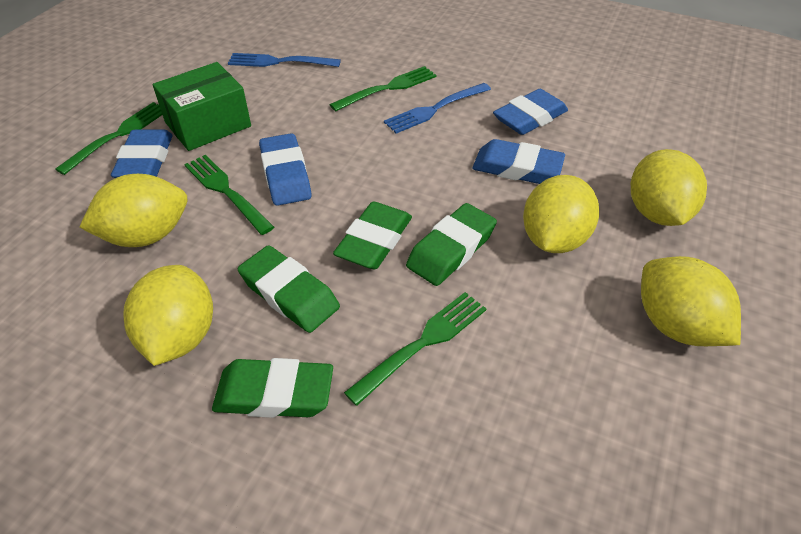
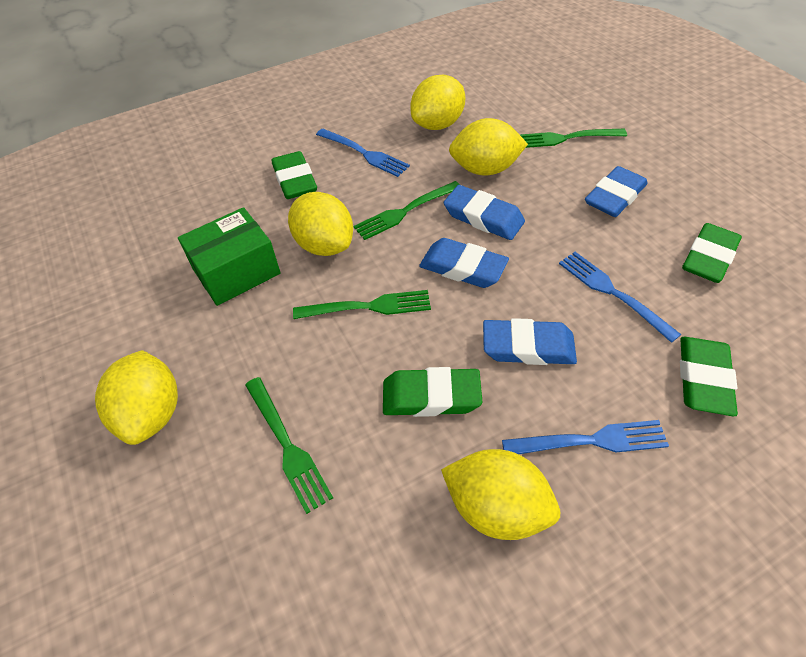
blue fork: [228,53,341,67] [384,83,491,134] = 2 -> [316,129,410,177] [502,420,669,454] [559,252,681,343] = 3

